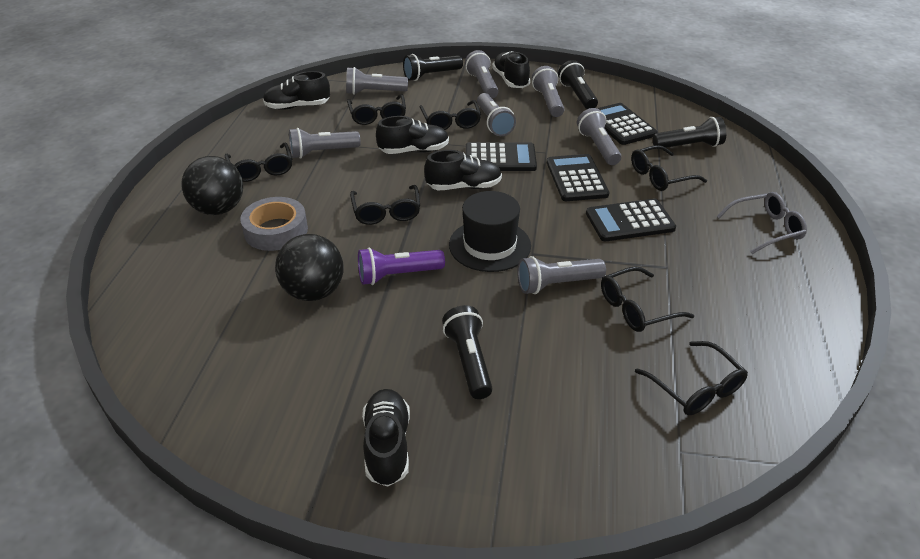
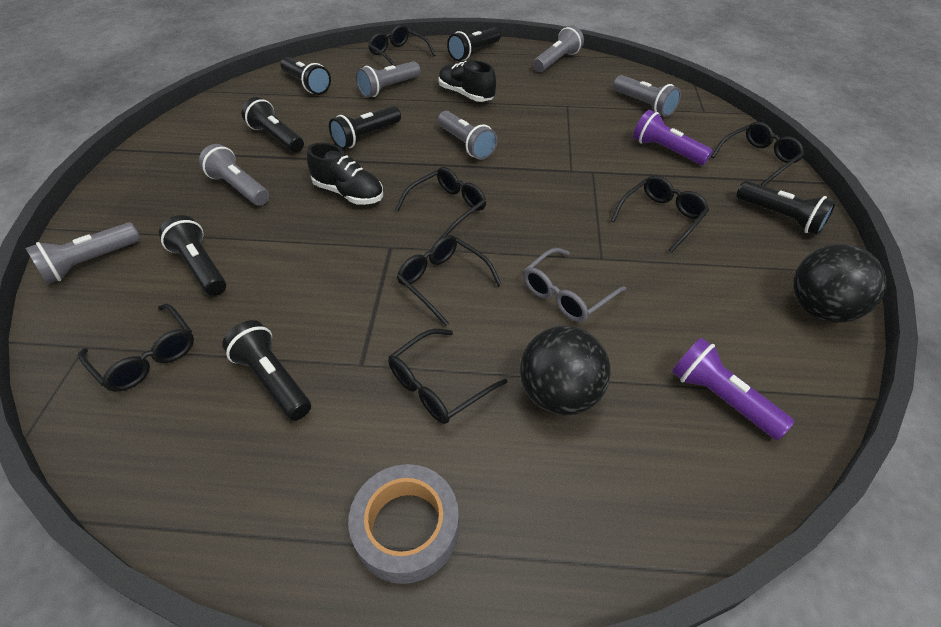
black calculator: [466,142,537,171] [547,154,609,201] [586,199,676,241] [597,103,658,145] = 4 -> none = 0
black flashlight: [403,54,463,81] [442,305,493,399] [558,60,598,109] [653,117,726,148] = 4 -> [159,215,226,296] [222,320,311,421] [242,97,304,153] [281,57,331,95] [329,106,401,149] [447,28,501,61] [736,181,836,235] = 7
black hat: [449,191,531,272] = 1 -> none = 0
black shoe: [263,71,330,110] [362,389,410,486] [376,116,449,154] [424,150,502,190] [492,51,530,88] = 5 -> [307,143,383,205] [438,60,496,102] = 2
grey flashlight: [289,128,360,159] [346,67,408,95] [465,50,499,98] [477,93,516,136] [517,256,606,294] [532,66,564,117] [577,108,621,165] = 7 -> [26,222,140,284] [199,144,269,206] [356,61,421,98] [438,111,498,160] [533,25,584,72] [613,75,681,117] = 6
purple flashlight: [358,247,445,285] = 1 -> [633,110,713,165] [672,338,794,440] = 2

